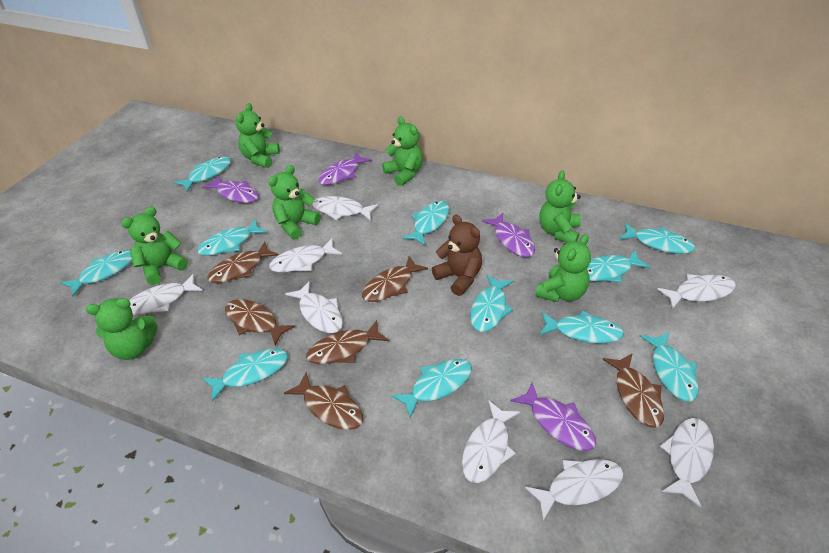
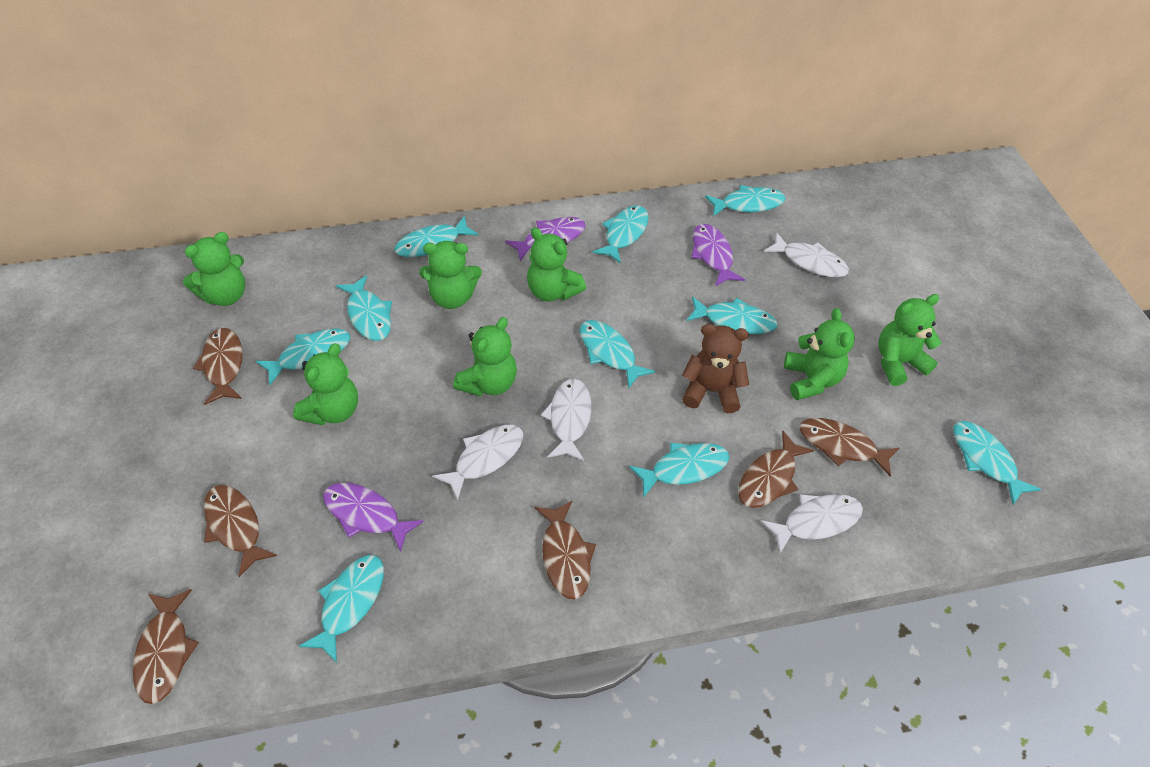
purple fish: [202,176,259,203] [319,152,372,185] [482,213,535,257] [510,382,596,451] = 4 -> [323,483,424,552] [505,217,586,261] [691,224,745,286] = 3
turquoise fish: [60,250,132,297] [173,156,231,192] [197,219,268,256] [202,349,288,402] [391,359,472,418] [402,201,449,246] [470,275,514,332] [540,311,624,344] [587,250,650,283] [619,223,695,254] [640,332,699,402] = 11 -> [256,328,350,385] [299,555,384,663] [336,275,392,341] [394,216,479,257] [580,320,655,388] [592,205,649,264] [629,443,729,498] [686,296,778,334] [705,185,785,216] [953,421,1041,505] = 10
white fish: [129,273,203,315] [269,238,342,272] [285,281,343,333] [312,196,378,221] [462,401,520,483] [525,459,624,521] [657,274,736,309] [660,418,714,507] = 8 -> [432,425,523,500] [541,379,591,461] [760,494,863,554] [764,232,849,277] = 4

